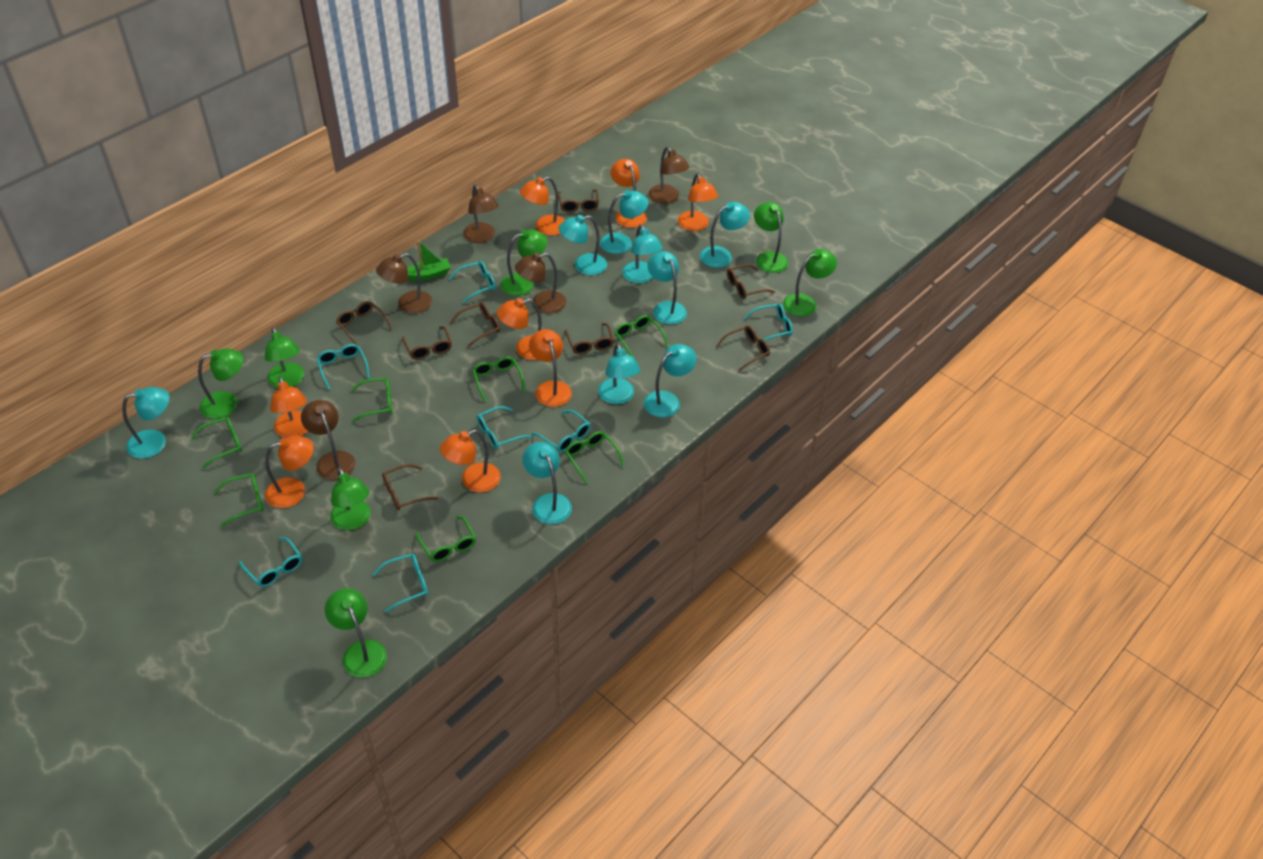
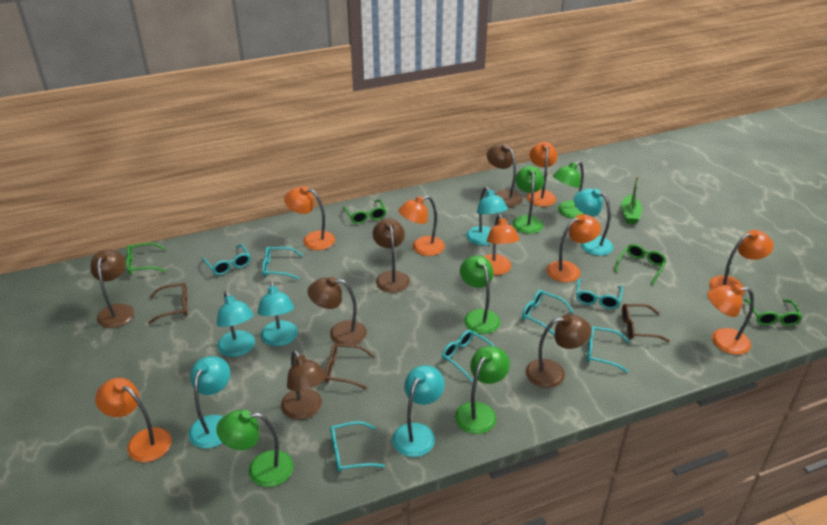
brown glasses: [336,301,392,346] [382,464,438,510] [402,326,452,360] [450,302,500,348] [558,189,599,213] [565,323,614,354] [716,326,770,372] [727,264,775,299] = 8 -> [148,282,188,324] [325,344,374,389] [622,304,669,342] = 3
brown lamp: [301,400,355,481] [376,253,432,314] [463,185,499,243] [515,253,567,314] [649,147,689,204] = 5 -> [90,250,134,328] [281,350,326,420] [308,276,367,345] [373,218,410,293] [487,143,523,207] [526,314,592,388] = 6
green glasses: [191,417,242,468] [214,473,263,526] [351,378,392,422] [416,516,476,562] [472,357,525,402] [565,431,624,483] [615,315,668,357] = 7 -> [126,243,166,275] [343,199,386,224] [614,244,666,285] [744,299,802,326] = 4
green lamp: [198,348,243,419] [265,327,304,388] [325,588,387,678] [330,467,371,531] [501,230,547,296] [754,202,789,273] [783,249,837,317] = 7 -> [216,410,294,487] [455,346,510,434] [460,256,500,334] [512,166,544,234] [553,161,584,218] = 5
turquoise lamp: [122,387,170,459] [522,442,572,524] [558,215,607,275] [598,343,640,404] [600,190,649,254] [622,224,663,283] [644,344,697,417] [647,251,687,325] [700,202,750,268] = 9 -> [189,356,230,448] [217,291,255,357] [257,281,298,346] [392,365,445,457] [466,187,508,245] [574,189,613,256] = 6

